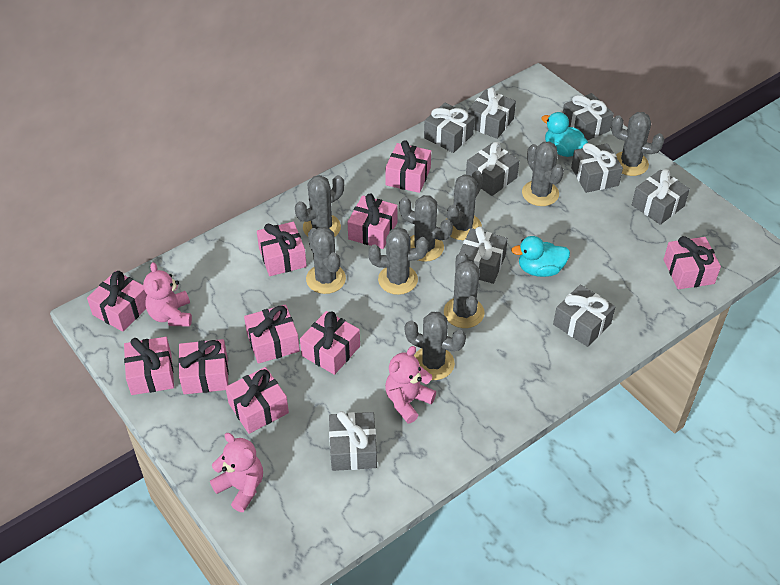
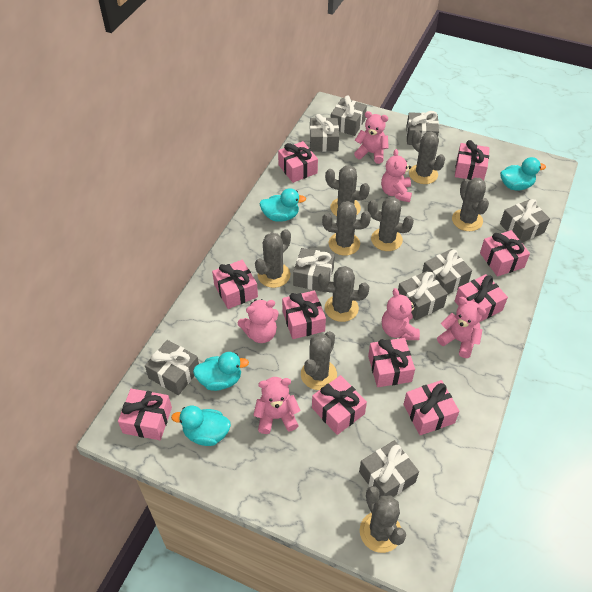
pink teddy bear: [143,262,192,327] [210,433,263,512] [385,346,436,424] = 3 -> [238,299,279,343] [254,377,300,434] [354,111,389,164] [381,149,412,202] [382,288,420,340] [437,297,486,358] = 6
turquoise duck: [511,236,570,277] [541,112,588,157] = 2 -> [171,405,231,446] [193,352,249,391] [259,188,306,222] [500,157,546,190] = 4

